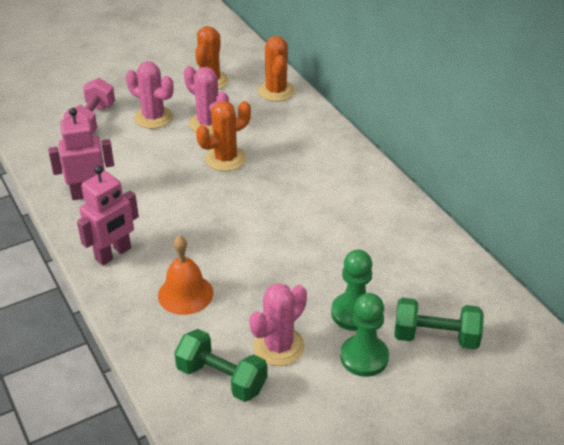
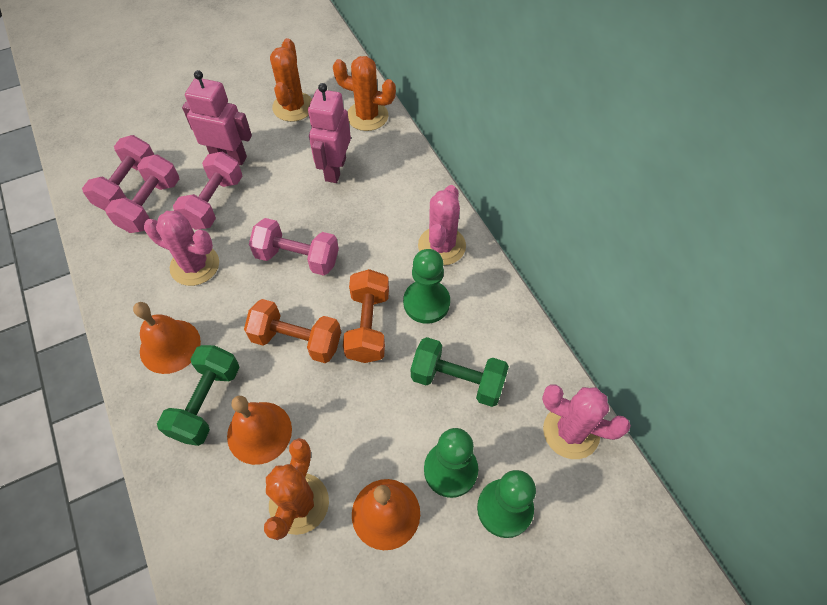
green pawn: [331,250,372,331] [340,293,389,377] = 2 -> [403,249,450,324] [424,428,478,498] [477,470,536,538] = 3
orange bell: [158,235,213,315] = 1 -> [133,302,201,374] [227,396,292,465] [352,479,420,550] = 3
orange dumbbell: none = 0 -> [244,299,341,363] [343,269,389,363] = 2
pink dumbbell: [64,78,115,134] = 1 -> [82,135,154,211] [105,155,179,233] [173,152,242,230] [249,218,339,276] = 4

